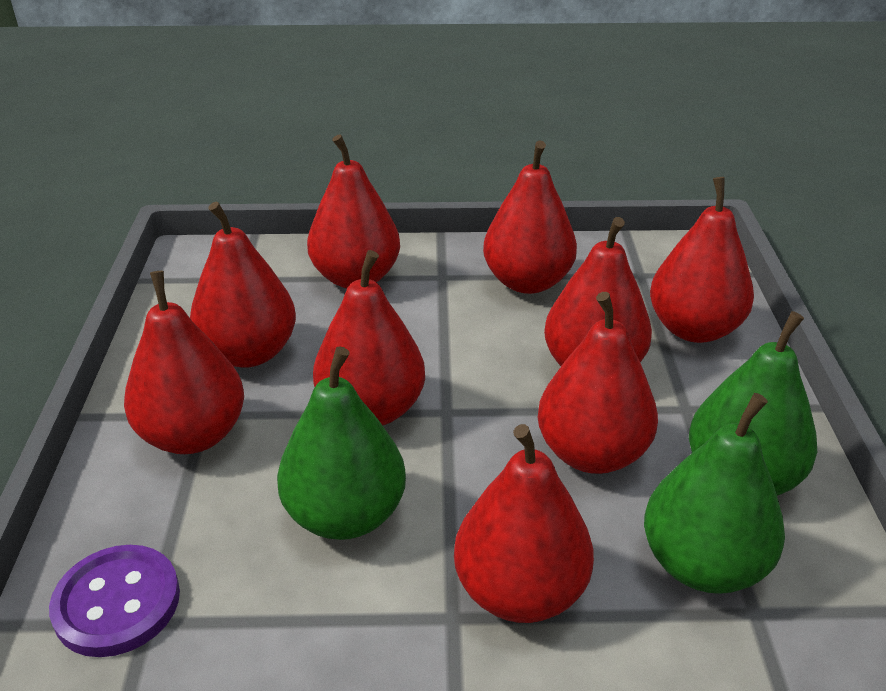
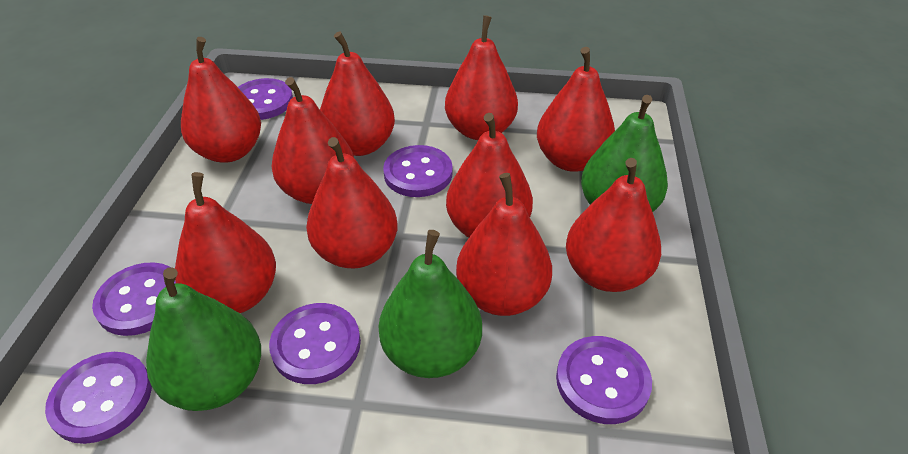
purple button: [49,545,180,657] = 1 -> [45,352,152,444] [92,262,176,336] [238,78,293,120] [269,303,361,384] [383,145,453,197] [556,336,652,424] = 6
red pear: [124,271,244,454] [190,201,296,368] [307,135,400,288] [313,250,425,425] [454,424,594,623] [483,141,577,294] [538,292,658,474] [544,217,652,366] [650,177,754,343] = 9 -> [175,172,276,313] [181,37,261,163] [272,77,354,204] [306,137,397,268] [320,31,395,156] [445,15,518,140] [446,113,533,237] [456,173,552,316] [537,47,615,172] [566,158,661,292] = 10

